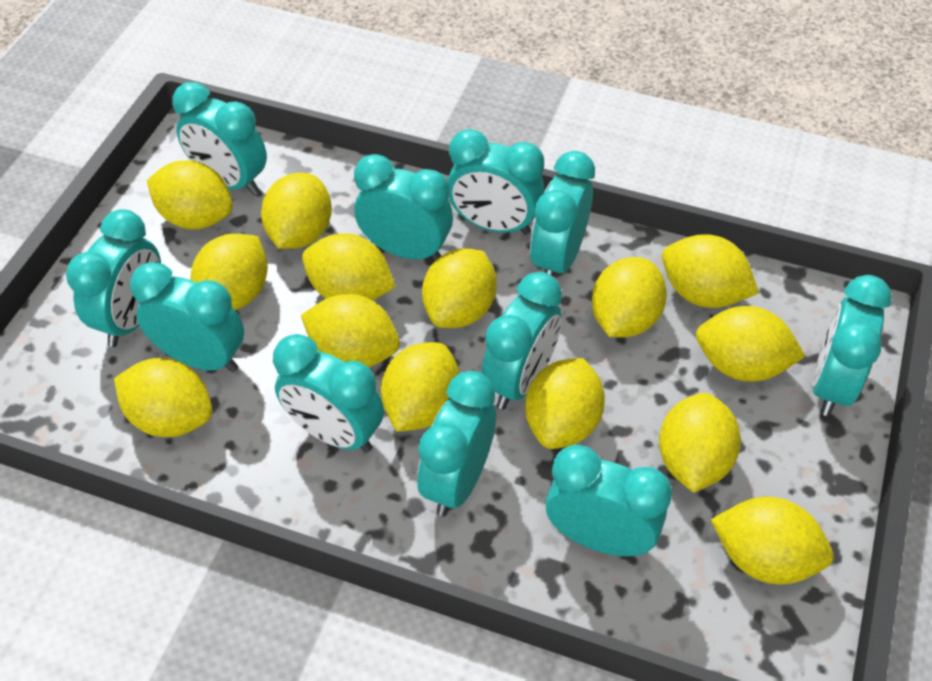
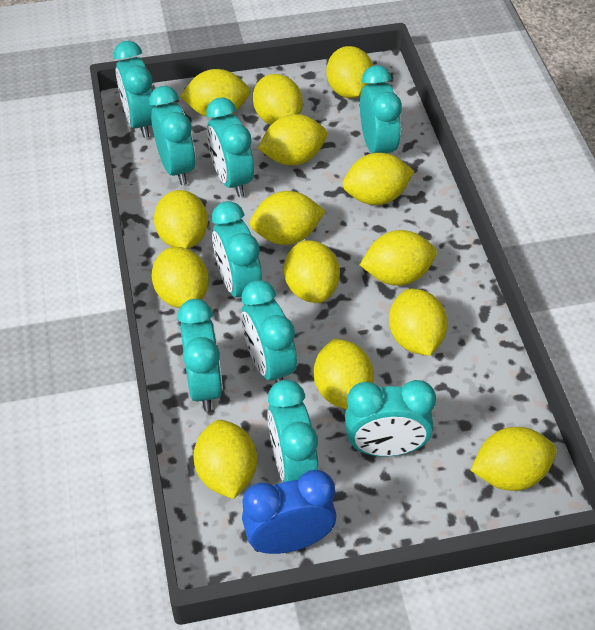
blue clock: none = 0 -> [242,470,336,554] = 1
turquoise clock: [66,209,161,347] [130,262,244,373] [172,82,267,195] [273,334,384,453] [354,154,453,261] [417,371,496,517] [447,129,544,235] [481,272,562,409] [530,151,595,277] [545,445,672,556] [812,275,892,416] = 11 -> [113,41,156,138] [149,86,196,185] [177,299,223,411] [206,97,254,197] [212,201,262,297] [241,280,297,383] [267,380,319,482] [345,380,436,457] [360,65,402,153] = 9

